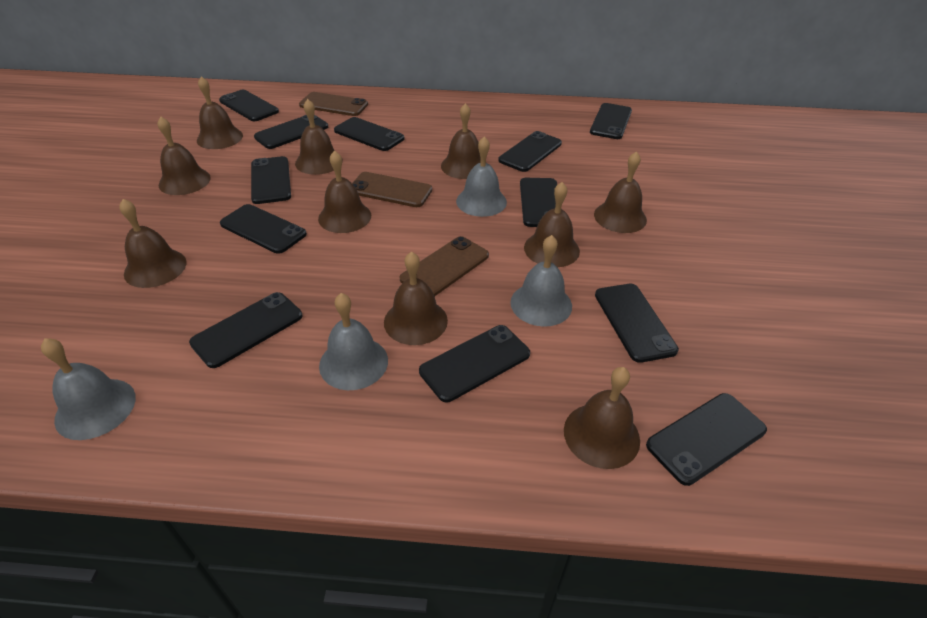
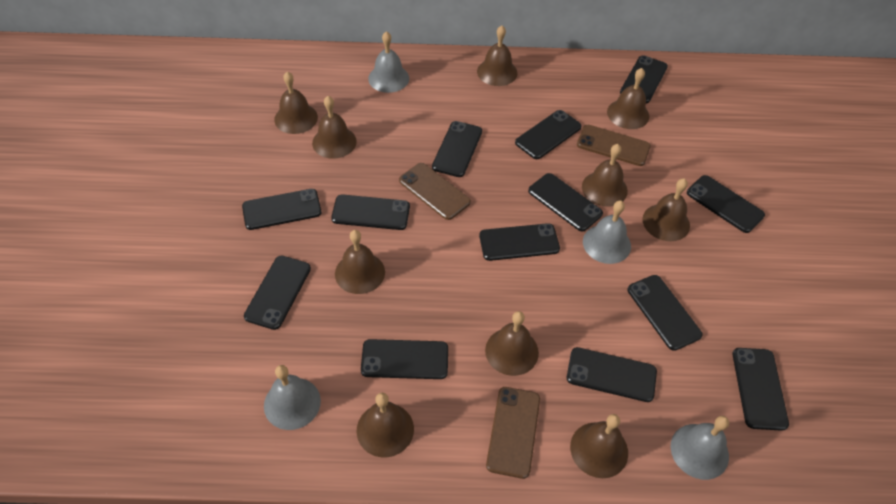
black phone: [189,292,302,368] [219,90,279,122] [220,204,307,254] [251,156,291,204] [254,115,328,149] [334,117,404,151] [419,325,530,402] [498,131,562,172] [520,178,557,227] [590,103,632,139] [595,284,679,363] [646,393,767,486] = 12 -> [242,189,321,230] [244,255,311,330] [331,194,410,230] [361,339,448,379] [432,121,482,177] [479,223,560,261] [515,110,582,159] [528,173,603,231] [567,347,657,402] [620,55,668,103] [628,275,702,351] [687,175,765,233] [732,348,789,431] = 13

